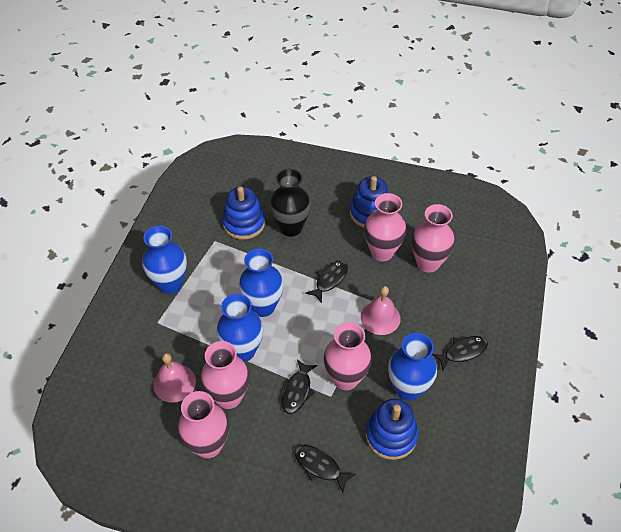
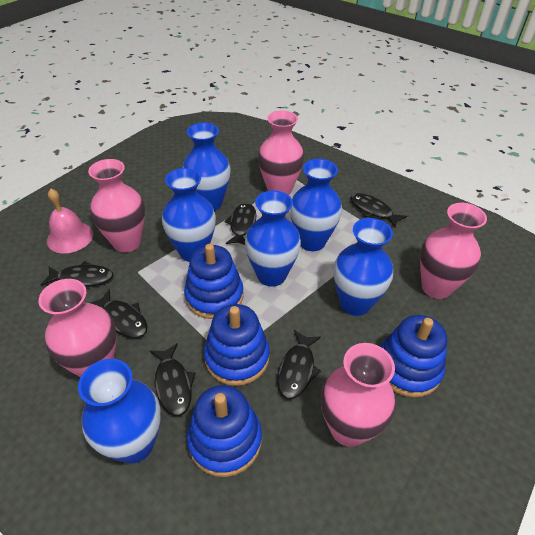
black fish: [282,359,318,414] [294,445,356,493] [305,261,348,303] [432,336,488,371] = 4 -> [41,261,113,287] [91,289,148,338] [150,343,196,416] [224,203,256,245] [278,330,321,399] [351,193,407,227] = 6
black vase: [269,169,311,237] = 1 -> none = 0
blue stacking toy: [222,187,265,240] [350,176,389,228] [365,399,418,460] = 3 -> [184,244,243,319] [187,385,262,477] [204,304,270,386] [380,315,447,398] = 4
blue vase: [142,225,187,294] [216,294,263,362] [239,248,284,317] [388,333,437,401] = 4 -> [78,359,161,464] [162,168,216,262] [183,123,231,211] [245,191,301,287] [290,159,342,251] [334,218,393,316] = 6
pink bell: [153,353,196,403] [361,286,401,335] = 2 -> [47,189,93,253] = 1

